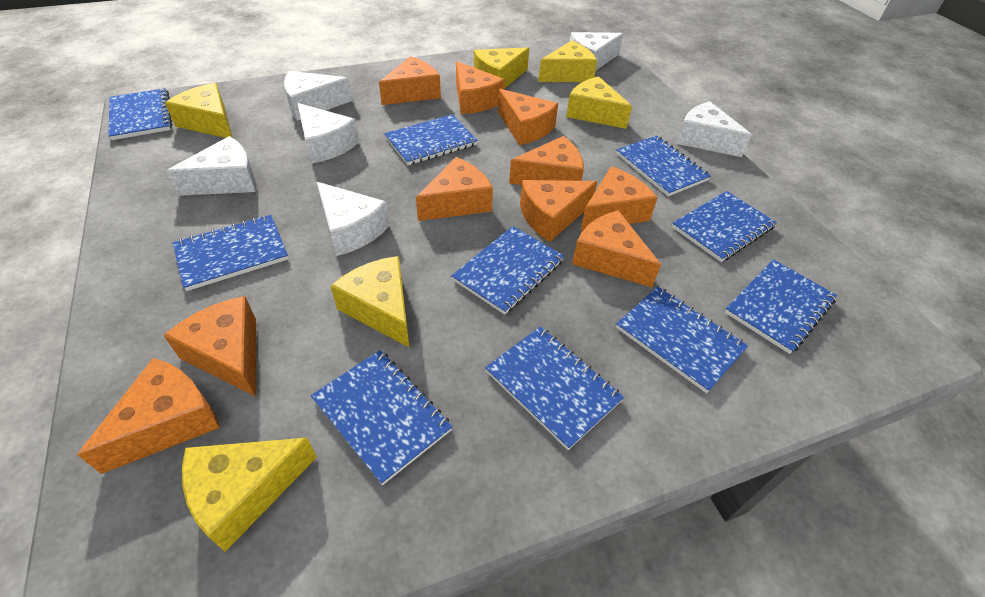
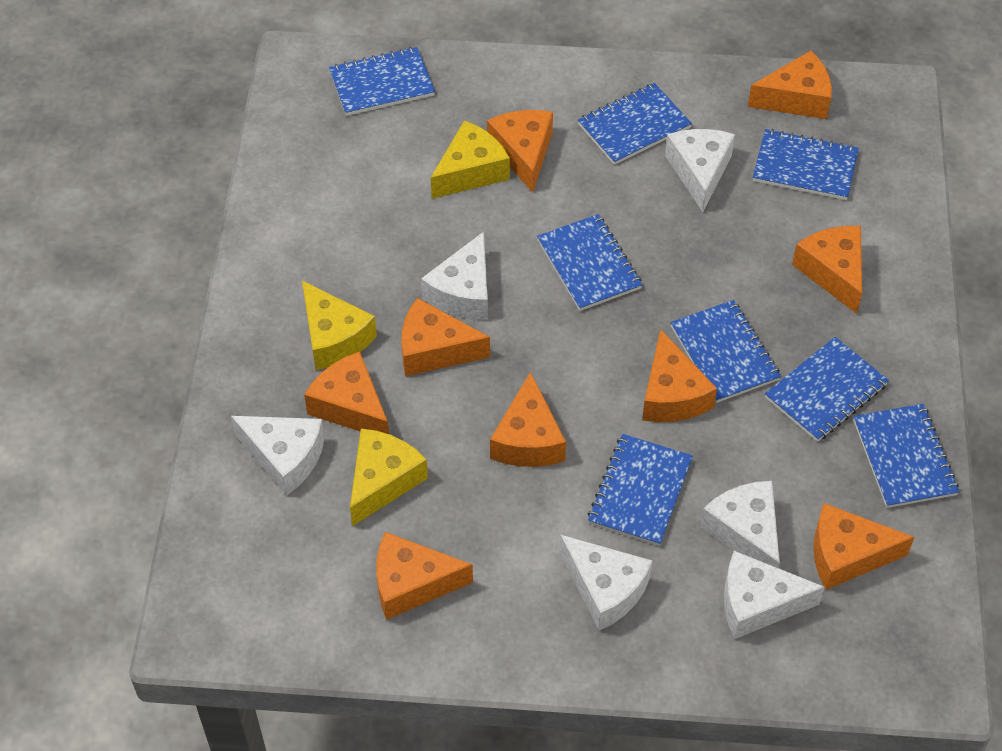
blue notebook: [108,88,172,140] [173,215,289,291] [311,350,453,485] [384,115,478,165] [451,226,565,315] [485,326,624,450] [616,135,711,196] [616,287,748,393] [672,191,777,262] [725,259,837,354] = 10 -> [329,47,435,116] [537,214,642,311] [578,83,692,165] [588,434,693,546] [671,300,781,403] [753,129,859,200] [765,337,889,442] [853,404,959,508] = 8
orange cheese: [77,358,220,474] [163,296,256,397] [379,56,441,105] [416,157,493,221] [456,61,505,114] [498,89,558,145] [509,136,584,185] [520,180,597,242] [572,210,661,287] [580,166,658,231] = 10 -> [304,351,389,434] [376,532,473,620] [401,298,490,376] [487,110,553,192] [490,372,566,467] [642,329,717,422] [748,51,832,119] [792,226,862,314] [813,503,914,590] = 9
yellow cheese: [165,83,232,138] [182,438,317,552] [331,256,409,347] [474,47,529,89] [538,41,597,82] [566,76,632,129] = 6 -> [302,281,377,370] [350,429,428,526] [431,120,510,199] = 3

